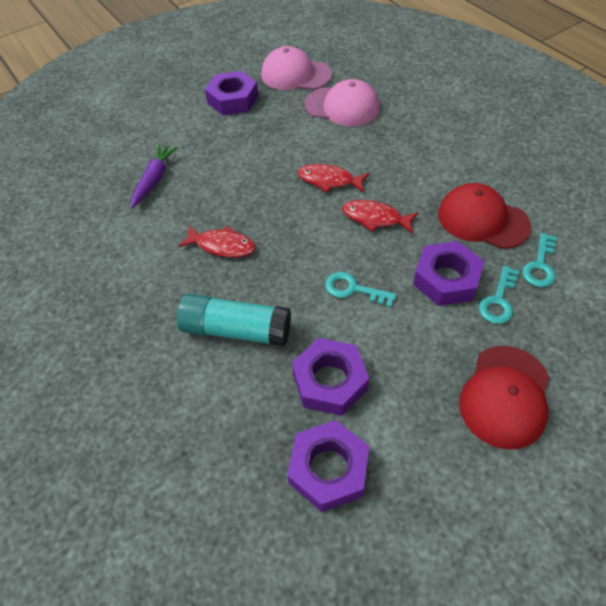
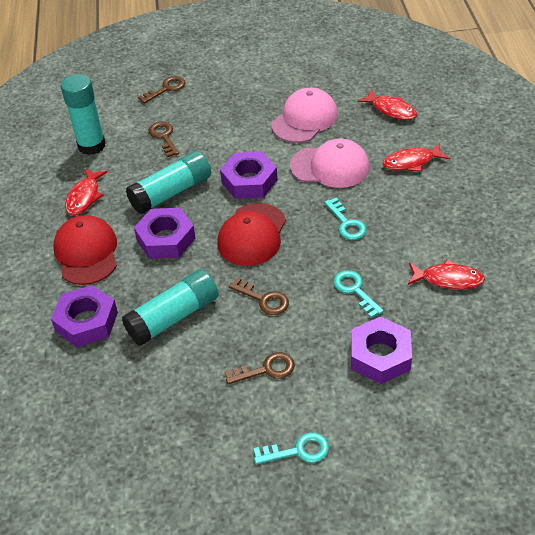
brown key: none = 0 -> [138,76,186,104] [149,122,179,157] [225,352,295,385] [229,277,289,315] = 4
purple carrot: [131,144,178,208] = 1 -> none = 0
red fish: [178,226,255,257] [298,164,369,193] [342,200,418,233] = 3 -> [65,168,107,215] [357,90,417,120] [382,143,450,172] [408,260,485,289] = 4
turquoise glue stick: [177,293,291,347] = 1 -> [61,74,106,155] [122,269,219,346] [126,151,211,214] = 3

